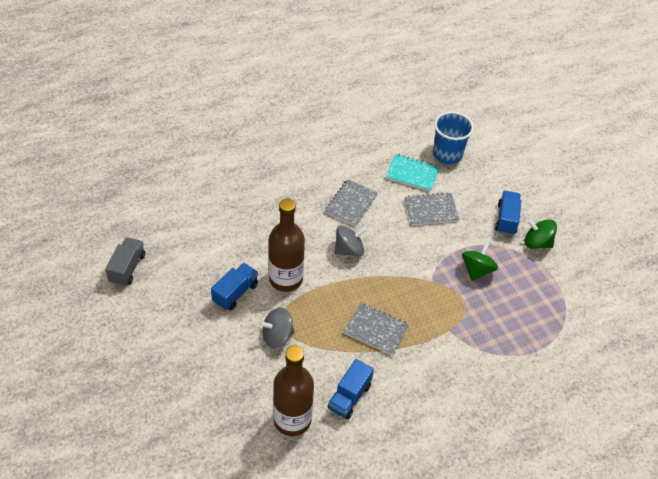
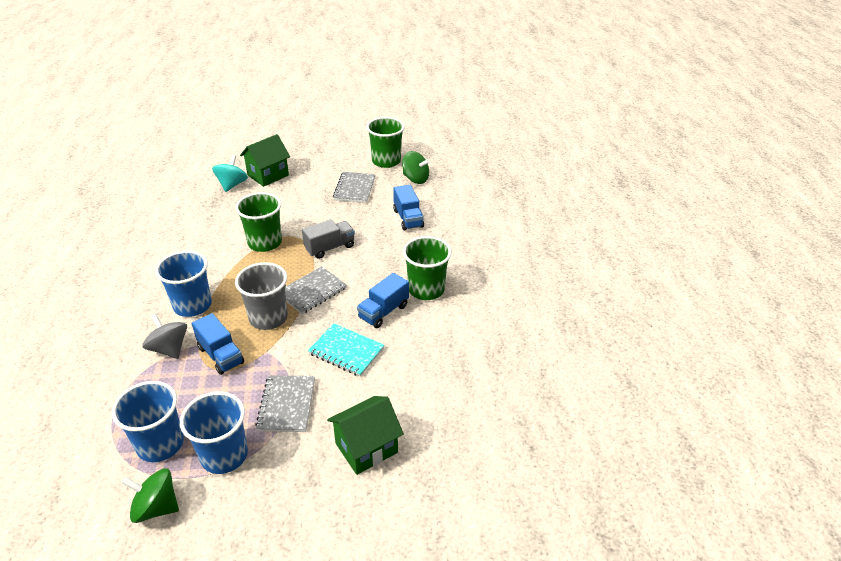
blue cup: [433,111,474,164] = 1 -> [112,381,184,462] [155,250,212,317] [180,391,248,474] = 3
brown bottle: [269,199,305,292] [273,346,314,436] = 2 -> none = 0
green cup: none = 0 -> [235,192,282,252] [366,117,405,168] [403,236,452,300] = 3
green house: none = 0 -> [240,134,290,187] [327,396,404,475] = 2
grey cup: none = 0 -> [235,262,288,330] = 1
grey spinning top: [259,307,295,348] [334,225,367,256] = 2 -> [142,313,187,359] = 1
turquoise spinning top: none = 0 -> [212,155,248,192] = 1

